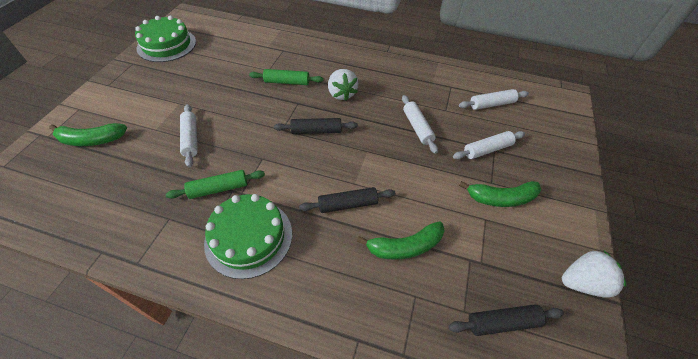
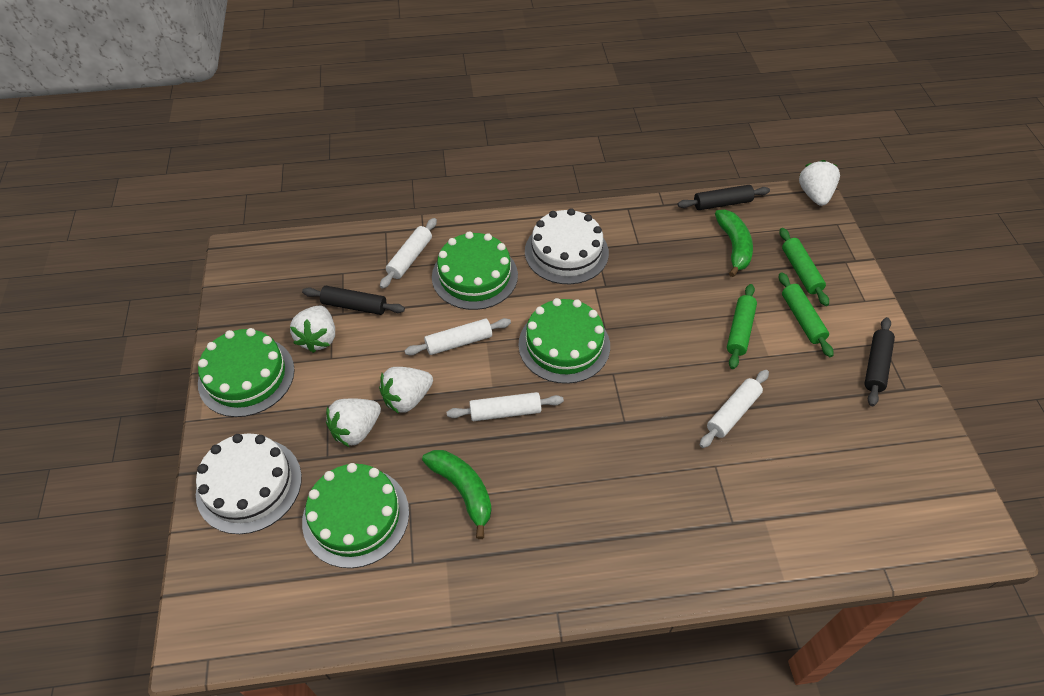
green banana: [49,123,127,146] [357,221,445,260] [459,181,541,207] = 3 -> [422,450,492,539] [715,210,753,277] = 2
green cake: [135,15,196,62] [204,194,292,279] = 2 -> [198,328,295,417] [302,463,409,568] [432,232,518,310] [518,298,610,384] = 4
green rolling pin: [165,170,265,199] [249,69,323,85] = 2 -> [727,284,757,369] [779,272,834,357] [780,228,829,306] = 3
white cake: none = 0 -> [196,434,302,534] [525,208,609,284] = 2
white strawberry: [328,69,358,101] [562,251,626,298] = 2 -> [290,305,335,353] [326,398,381,447] [379,367,433,414] [799,160,840,206] = 4

